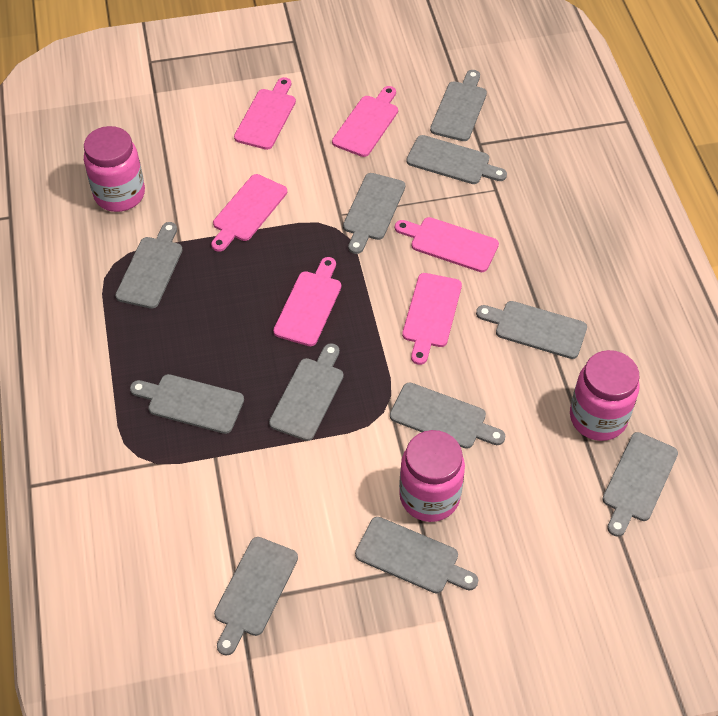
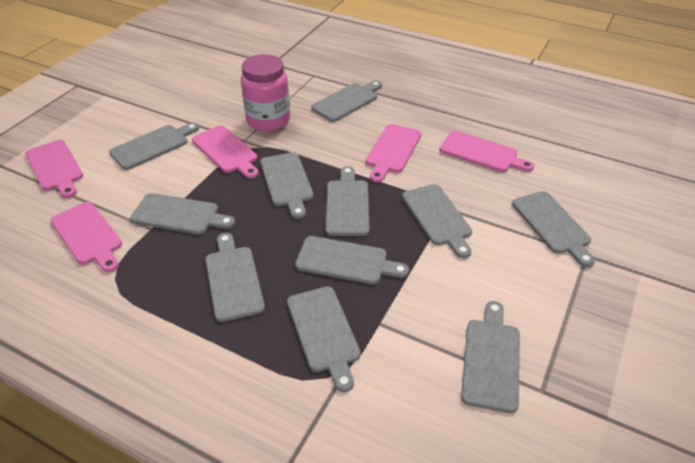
pink cutting board: [211,174,287,252] [234,77,296,150] [273,257,341,346] [332,86,398,157] [395,217,499,272] [402,273,462,365] = 6 -> [25,140,83,198] [50,202,122,272] [192,125,259,179] [366,124,422,183] [440,131,534,172] = 5
pink jar: [84,126,145,212] [399,430,465,522] [570,350,640,441] = 3 -> [241,54,290,131] = 1

